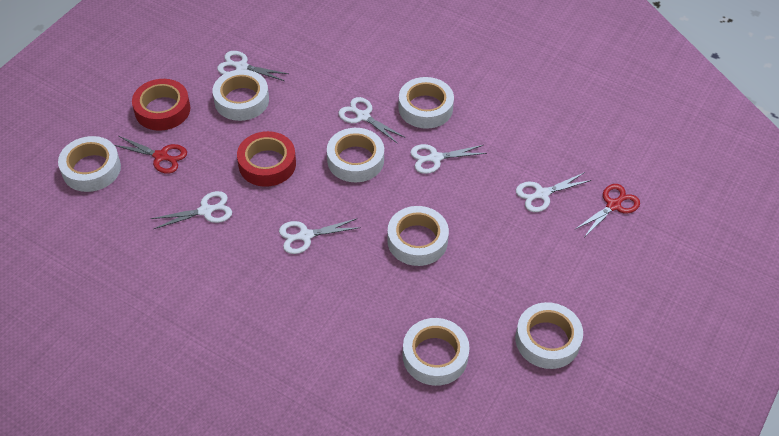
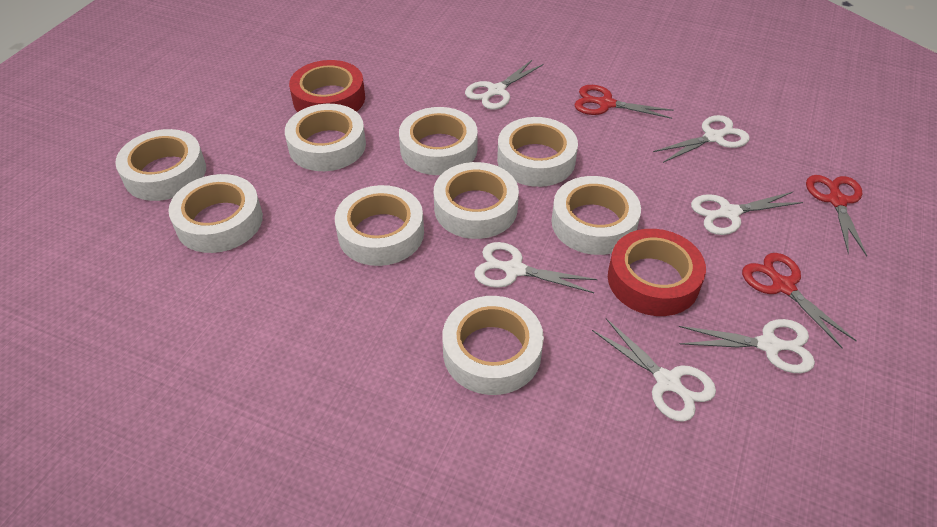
red scissors: [114,136,187,174] [574,184,640,236] = 2 -> [574,85,674,119] [742,253,857,348] [806,175,867,256] = 3
white tape: [58,136,121,192] [212,69,269,121] [327,128,384,182] [387,206,449,266] [398,77,454,129] [403,318,470,386] [515,302,583,369] = 7 -> [115,129,206,201] [168,174,263,253] [285,104,366,171] [335,185,424,266] [399,107,478,175] [434,162,519,239] [442,296,544,395] [497,117,578,187] [551,176,641,255] = 9

